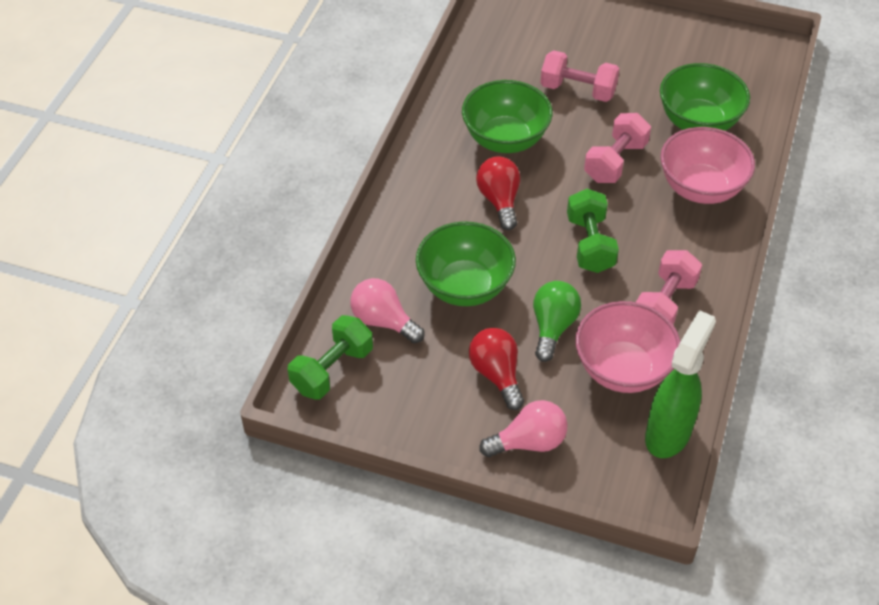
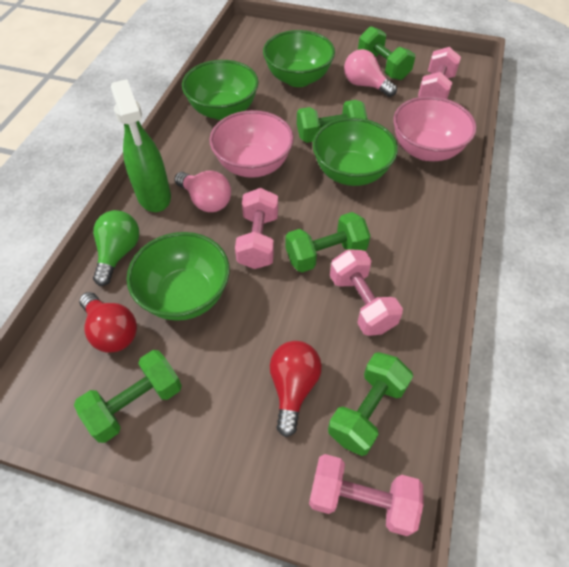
green bowl: [416,221,516,306] [462,80,553,153] [660,63,750,131] = 3 -> [127,232,230,321] [182,60,259,120] [263,30,335,87] [312,118,398,186] = 4
green dumbbell: [288,315,373,400] [567,189,619,273] = 2 -> [74,350,182,443] [285,212,370,272] [297,100,367,143] [328,352,413,456] [358,26,415,80] = 5
pink dumbbell: [540,50,619,102] [584,113,651,183] [636,250,702,324] = 3 -> [235,188,278,269] [309,454,424,536] [330,249,403,336] [418,47,461,99] = 4

